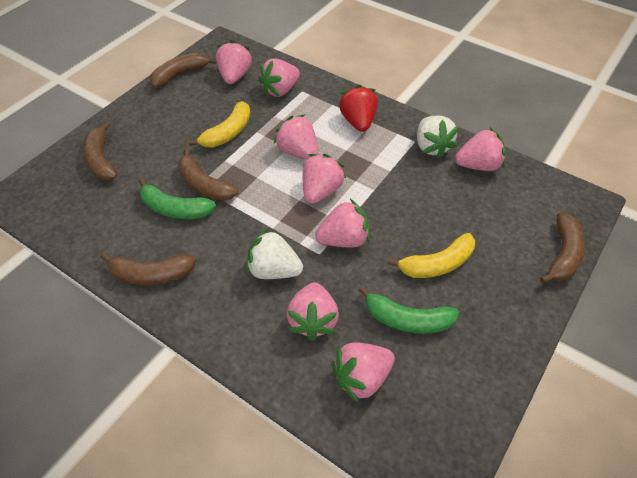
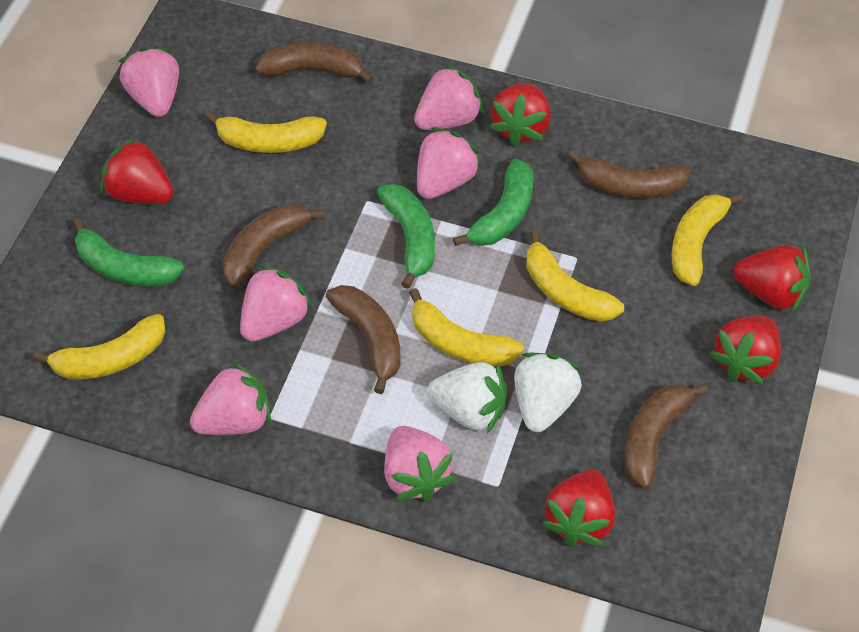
green banana: [139,178,216,219] [359,286,459,333] = 2 -> [73,218,184,287] [377,184,435,289] [453,158,533,246] = 3
pink strawberry: [216,40,252,84] [258,59,300,97] [274,114,318,160] [286,282,339,341] [303,154,346,204] [315,199,370,248] [331,342,395,403] [455,128,506,171] = 8 -> [118,47,179,117] [190,362,271,435] [240,265,313,342] [384,426,455,502] [414,64,484,130] [417,127,482,199] = 6
red strawberry: [339,85,378,132] = 1 -> [100,137,174,204] [489,83,551,147] [541,469,615,547] [710,316,781,385] [733,245,811,312] = 5
yellow banana: [188,101,251,147] [387,233,475,278] = 2 -> [33,314,165,379] [206,111,327,153] [409,288,524,366] [527,231,624,322] [672,193,743,286] = 5

